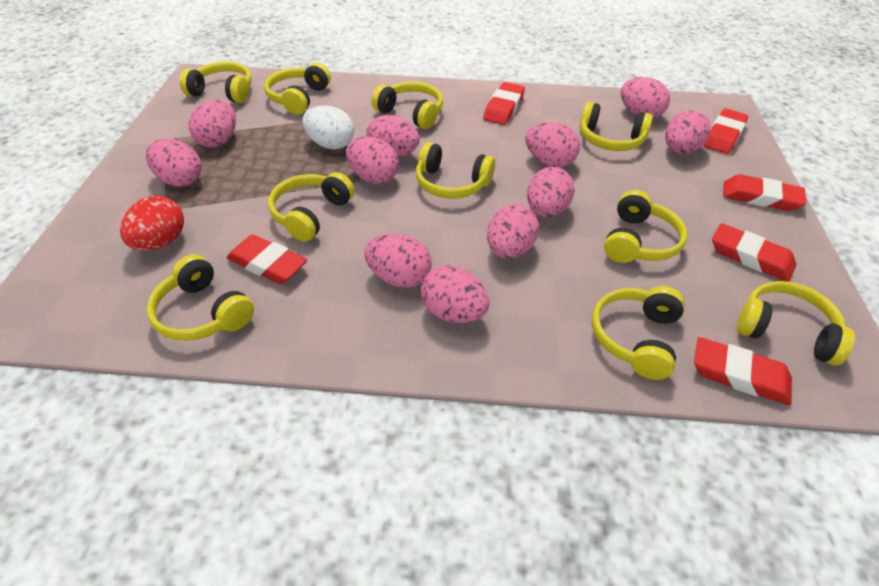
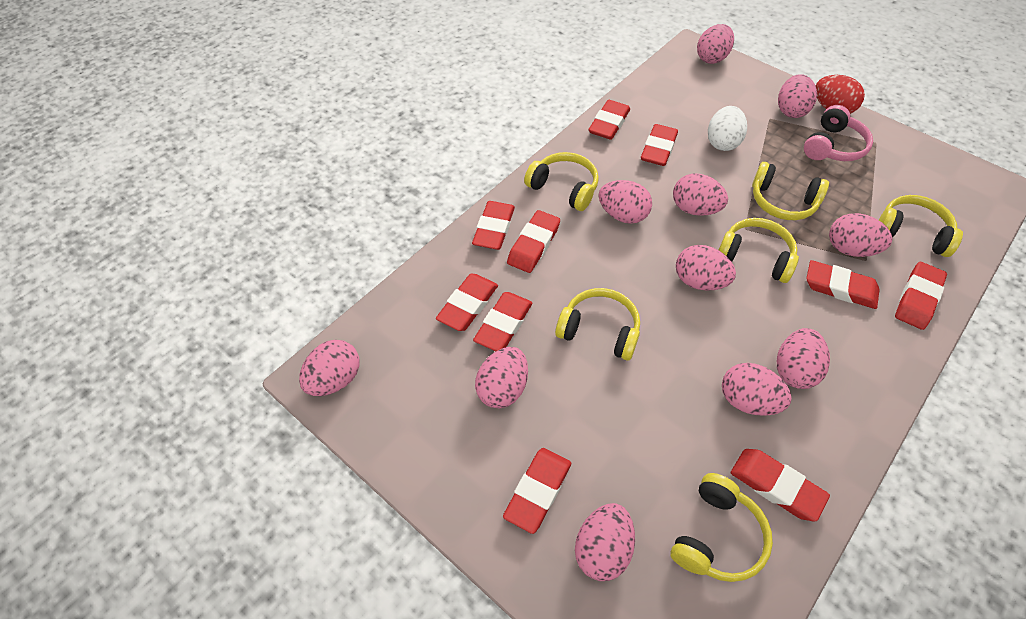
pink headphones: none = 0 -> [804,105,873,161] = 1
red eraser: [227,235,307,284] [483,82,525,125] [694,337,792,405] [704,108,748,154] [712,223,796,282] [723,174,806,211] = 6 -> [436,274,498,331] [472,201,515,250] [473,292,533,351] [503,448,571,534] [507,210,560,273] [588,100,630,140] [641,124,678,166] [731,449,830,521] [806,260,879,309] [895,262,947,330] = 10
yellow headphones: [146,255,254,341] [179,62,252,103] [264,63,331,115] [268,172,355,242] [372,82,443,129] [416,142,495,199] [580,102,653,151] [591,286,685,380] [604,190,687,263] [737,281,855,366] = 10 -> [524,152,599,211] [555,288,640,361] [671,473,773,582] [719,218,799,283] [752,162,829,220] [879,195,963,257] = 6

